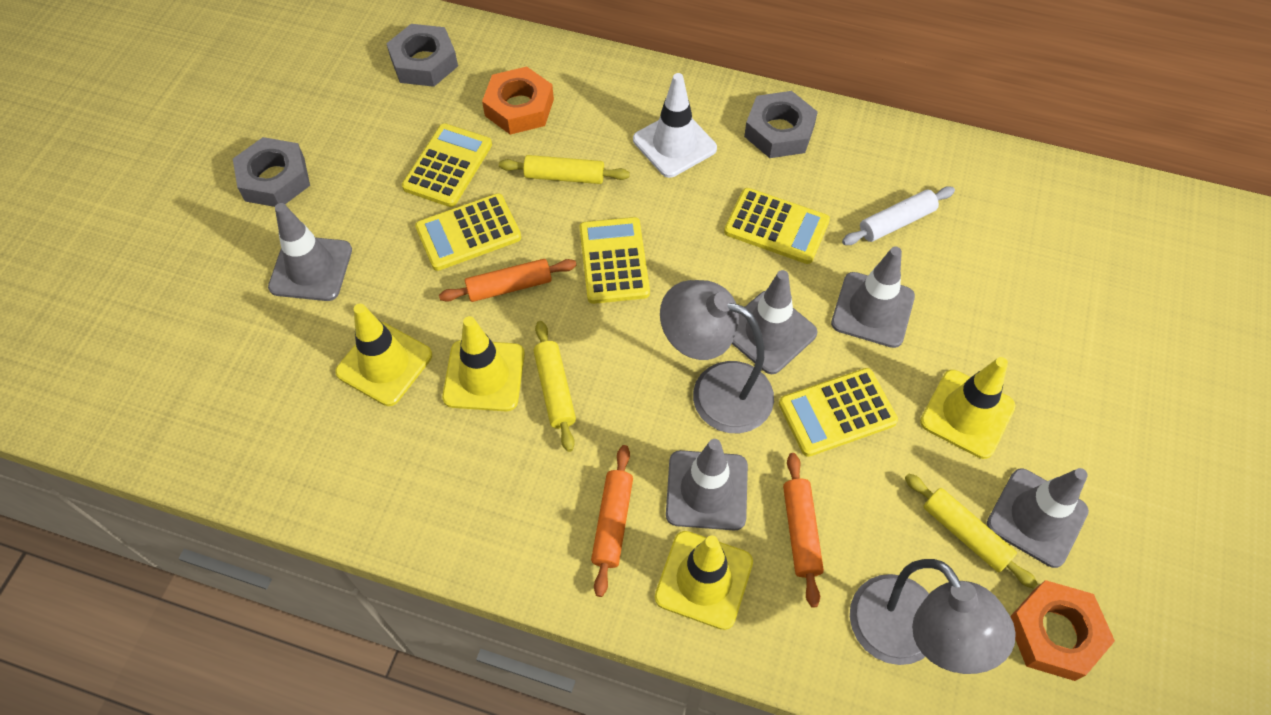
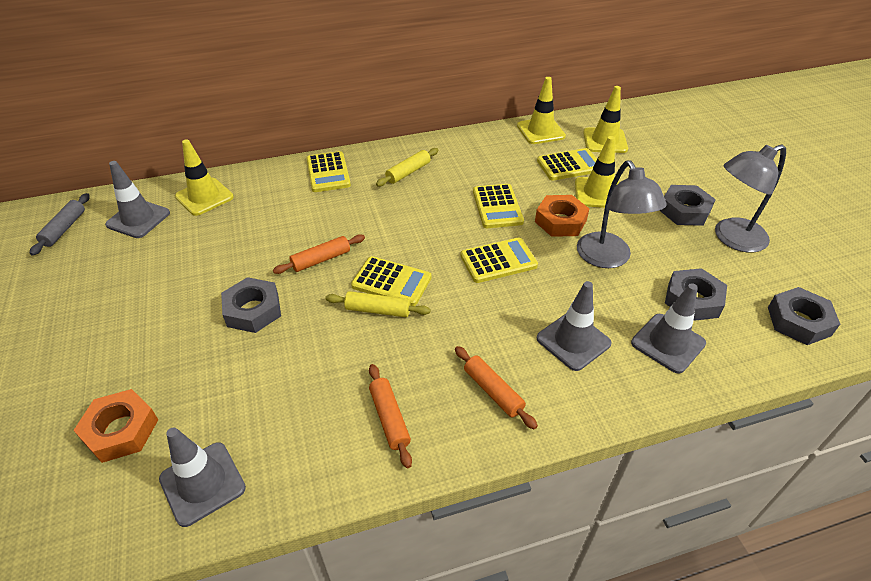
grey nut: [233,137,310,207] [386,24,458,87] [744,91,818,158] = 3 -> [221,277,281,333] [659,185,716,226] [665,268,727,321] [768,287,840,345] = 4
grey rolling pin: none = 0 -> [30,193,90,256] = 1
grey traffic cone: [268,203,352,301] [666,439,748,530] [732,270,818,374] [831,246,915,348] [987,468,1089,568] = 5 -> [105,161,170,238] [159,427,246,527] [537,281,612,371] [631,283,706,374] = 4
white rolling pin: [842,186,955,245] = 1 -> none = 0
white traffic cone: [633,73,717,178] = 1 -> none = 0
yellow rolling pin: [499,155,630,184] [534,321,576,452] [905,474,1038,589] = 3 -> [325,291,431,317] [376,148,439,186] = 2

